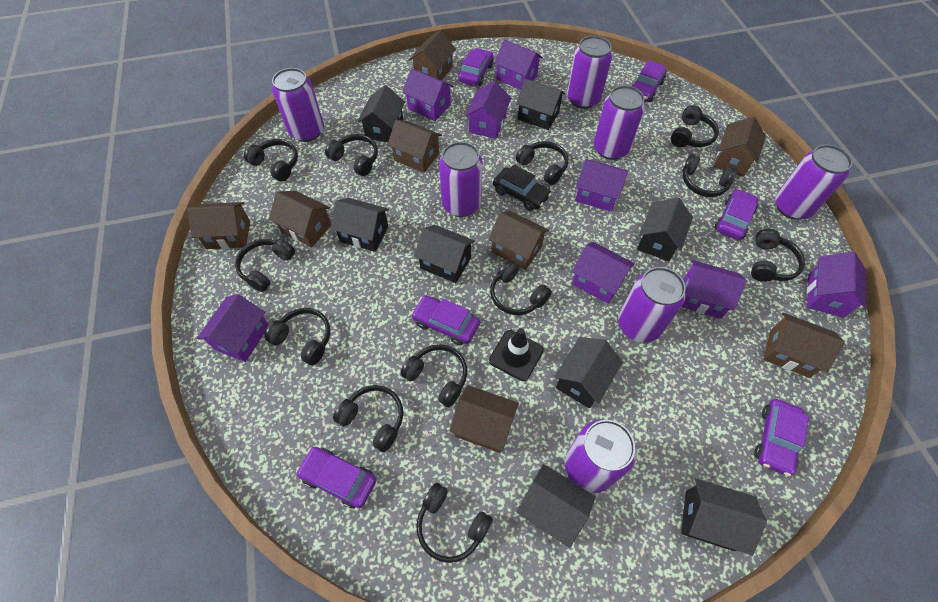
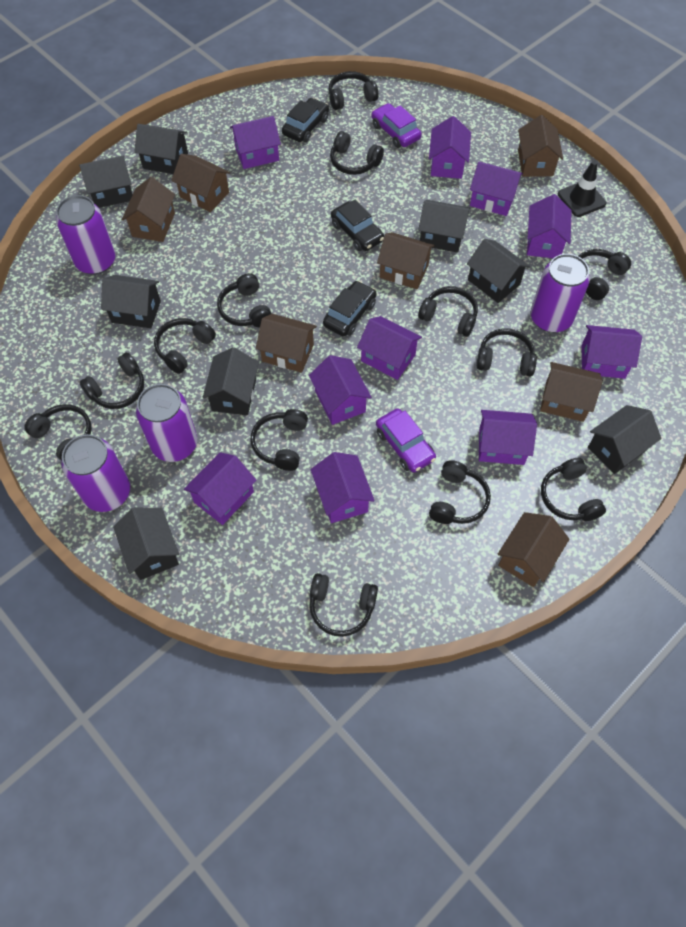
black car: [493,165,551,211] = 1 -> [282,98,329,142] [323,281,377,336] [331,200,384,251] = 3
black headphones: [235,239,295,292] [244,139,298,182] [264,308,330,365] [325,134,378,176] [333,385,403,452] [401,344,467,407] [416,483,493,563] [490,260,552,315] [516,141,569,185] [671,105,719,148] [683,154,738,197] [751,229,805,282] = 12 -> [24,404,92,461] [79,352,144,409] [154,318,216,374] [217,273,272,327] [250,409,308,471] [309,573,378,637] [328,71,379,110] [330,131,384,175] [418,286,478,337] [429,460,491,524] [477,328,537,376] [541,458,606,521] [579,249,631,300] = 13
brown house: [187,202,250,249] [269,191,331,248] [387,119,442,173] [409,30,456,81] [449,385,519,453] [488,211,549,270] [713,117,766,177] [764,313,845,378] = 8 -> [122,177,175,242] [171,154,230,212] [256,314,317,373] [377,232,435,289] [498,512,570,587] [518,115,563,177] [540,362,603,422] = 7
purple can: [272,68,324,142] [439,142,483,217] [565,419,636,493] [567,36,612,109] [594,85,645,160] [618,267,686,343] [775,144,852,220] = 7 -> [56,195,115,275] [61,434,130,512] [136,384,197,462] [531,254,590,333] = 4
purple car: [296,447,377,509] [411,296,480,345] [458,48,494,86] [631,60,667,102] [715,189,759,240] [754,399,809,476] = 6 -> [371,103,422,148] [376,408,436,473] = 2
purple house: [197,294,269,362] [402,68,454,121] [465,81,511,139] [494,39,543,90] [572,242,635,304] [575,159,628,212] [682,260,747,319] [807,251,867,318] = 8 -> [184,452,256,525] [230,116,281,169] [309,355,372,425] [311,452,375,523] [357,316,422,380] [429,116,471,179] [470,161,523,216] [479,410,537,465] [527,194,572,258] [582,325,642,379] = 10

